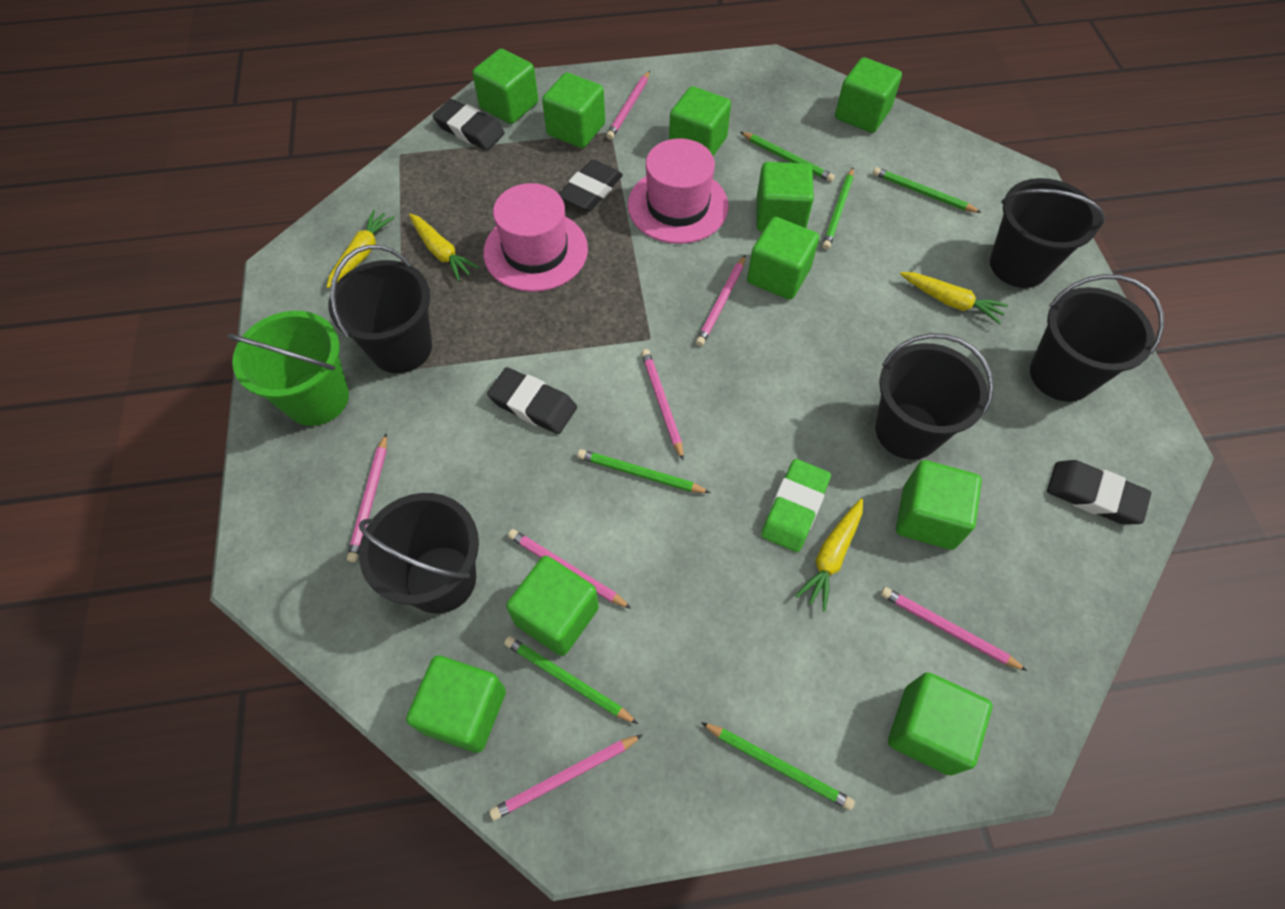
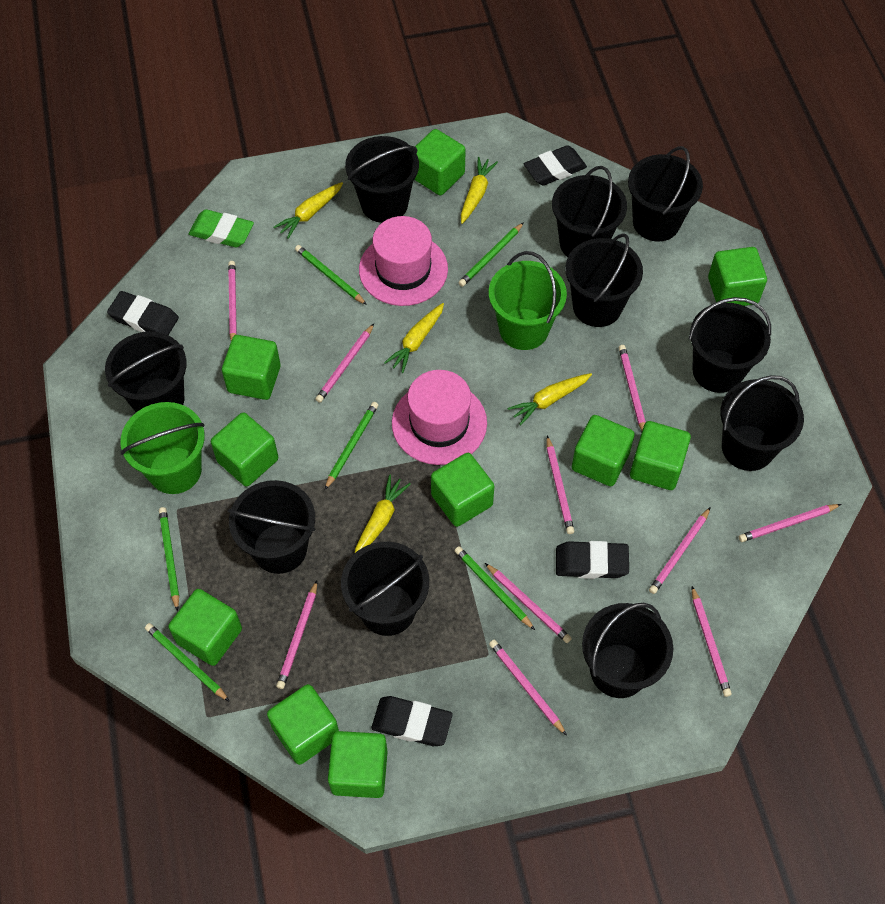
black bucket: [328,245,432,373] [359,493,479,614] [875,333,994,460] [990,178,1105,288] [1030,274,1164,402] = 5 -> [105,331,187,412] [228,480,315,574] [341,542,429,636] [345,136,419,223] [552,166,627,257] [565,233,643,327] [582,603,673,698] [628,146,703,241] [689,297,771,393] [721,375,804,471] = 10
green bucket: [227,311,349,426] = 1 -> [121,402,205,494] [489,251,567,350] = 2
pink pencil: [347,434,387,562] [489,735,642,821] [508,529,632,609] [606,71,650,140] [641,349,684,460] [696,255,745,346] [881,587,1027,671] = 7 -> [228,261,237,341] [276,581,317,689] [315,324,374,403] [485,563,572,643] [489,639,567,736] [546,436,574,534] [619,345,646,431] [649,507,711,594] [692,586,732,697] [739,504,841,542] = 10
yellow carrot: [326,210,395,288] [409,214,480,281] [795,498,863,612] [900,272,1009,324] = 4 -> [274,182,343,239] [354,474,411,554] [384,303,444,373] [461,157,498,224] [508,373,592,426] = 5

